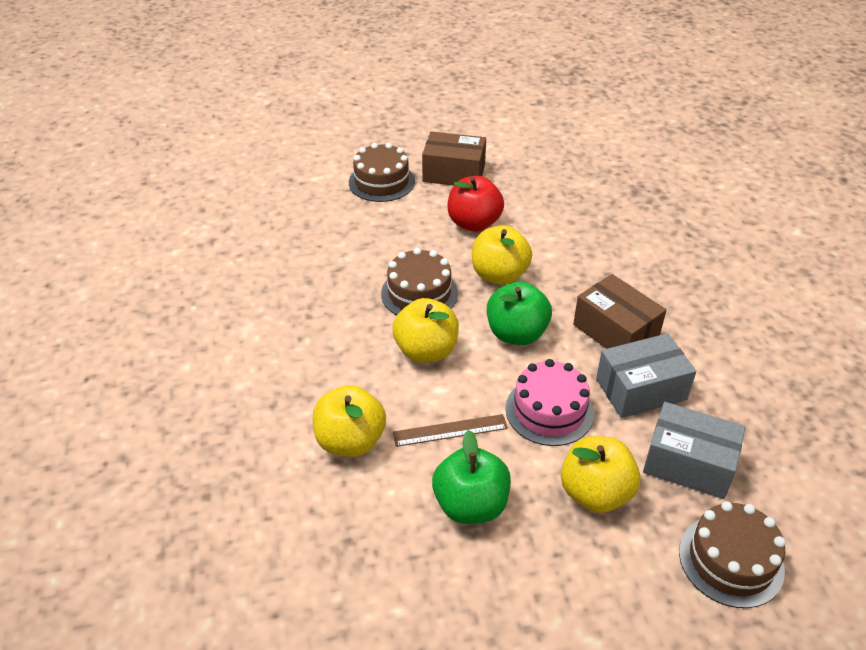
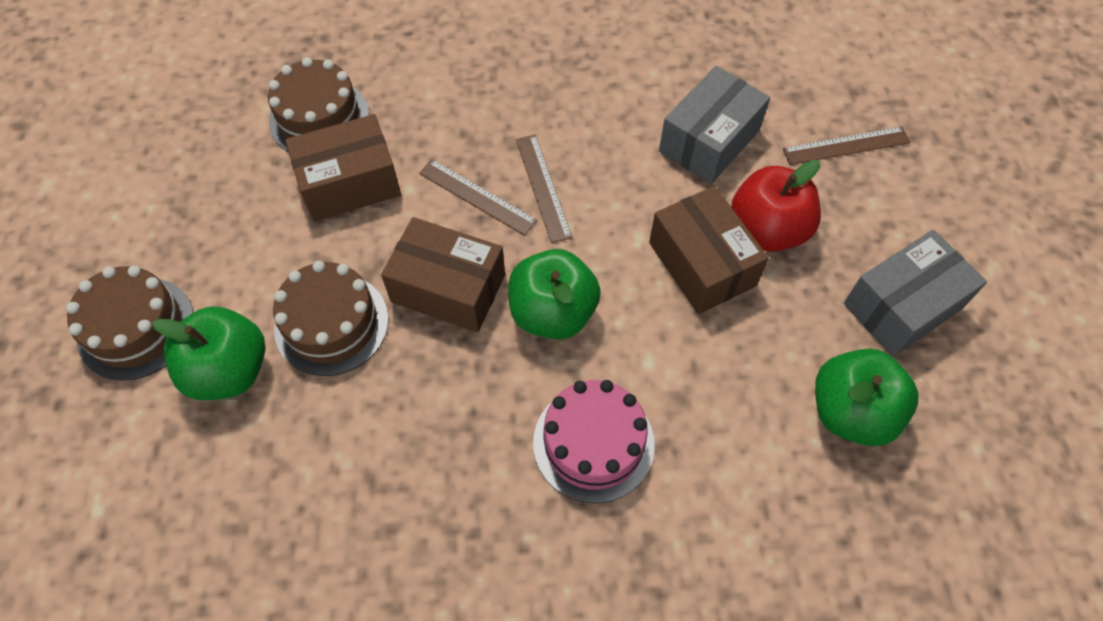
brown box: [422,131,486,185] [573,274,666,349] = 2 -> [285,114,401,221] [381,217,505,332] [649,186,769,314] = 3
brown ruler: [393,414,508,447] = 1 -> [419,159,538,236] [516,135,573,243] [782,126,910,165] = 3
green apple: [432,430,511,524] [487,282,552,345] = 2 -> [152,306,266,400] [508,249,601,339] [815,348,918,446] = 3
yellow apple: [313,385,386,457] [392,298,459,363] [472,225,532,285] [561,436,641,513] = 4 -> none = 0

